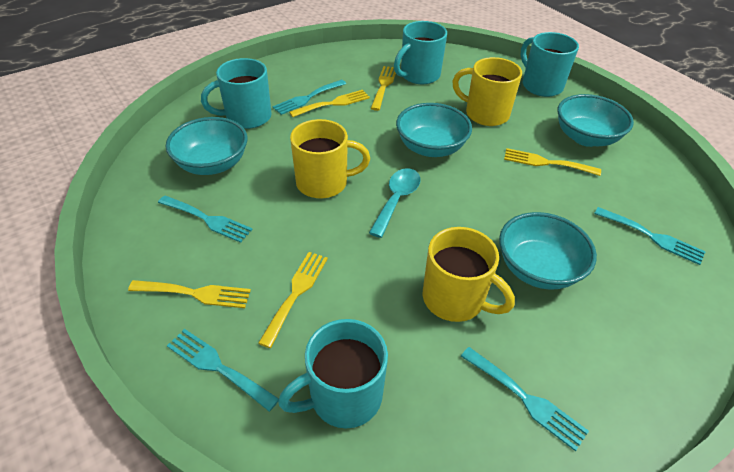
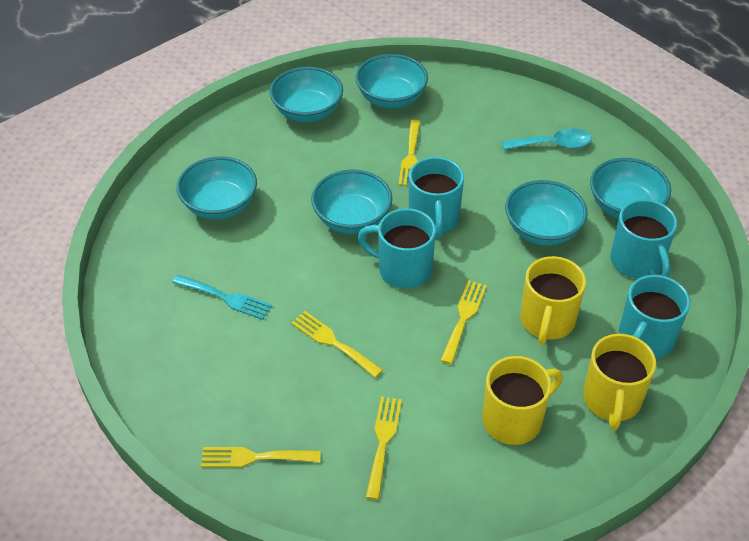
turquoise bowl: [166,117,247,175] [396,103,472,157] [499,212,597,290] [558,94,634,147] = 4 -> [177,156,257,220] [270,67,343,122] [311,169,392,234] [355,54,428,108] [505,180,588,246] [590,158,671,219] = 6
turquoise fork: [158,196,253,243] [167,329,279,412] [272,79,346,115] [461,347,589,451] [594,207,706,265] = 5 -> [172,275,272,320] = 1

